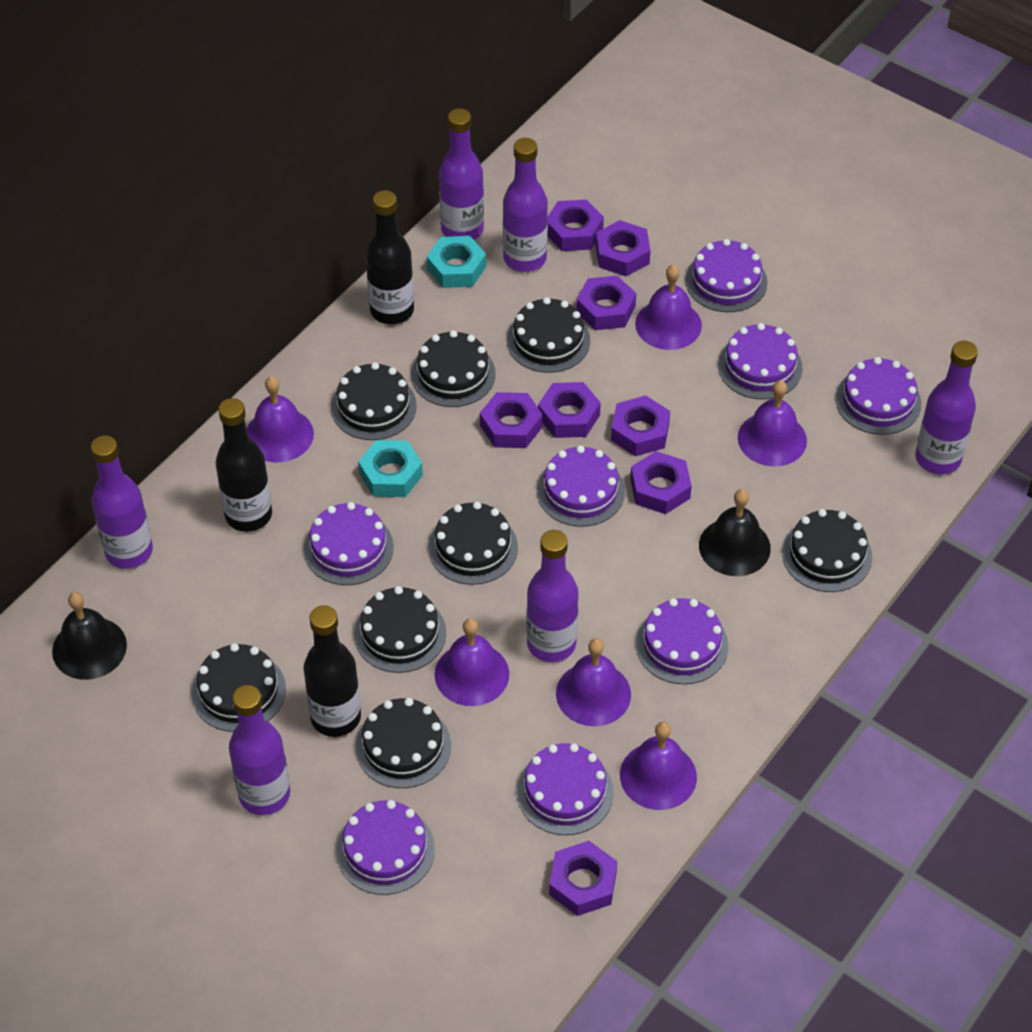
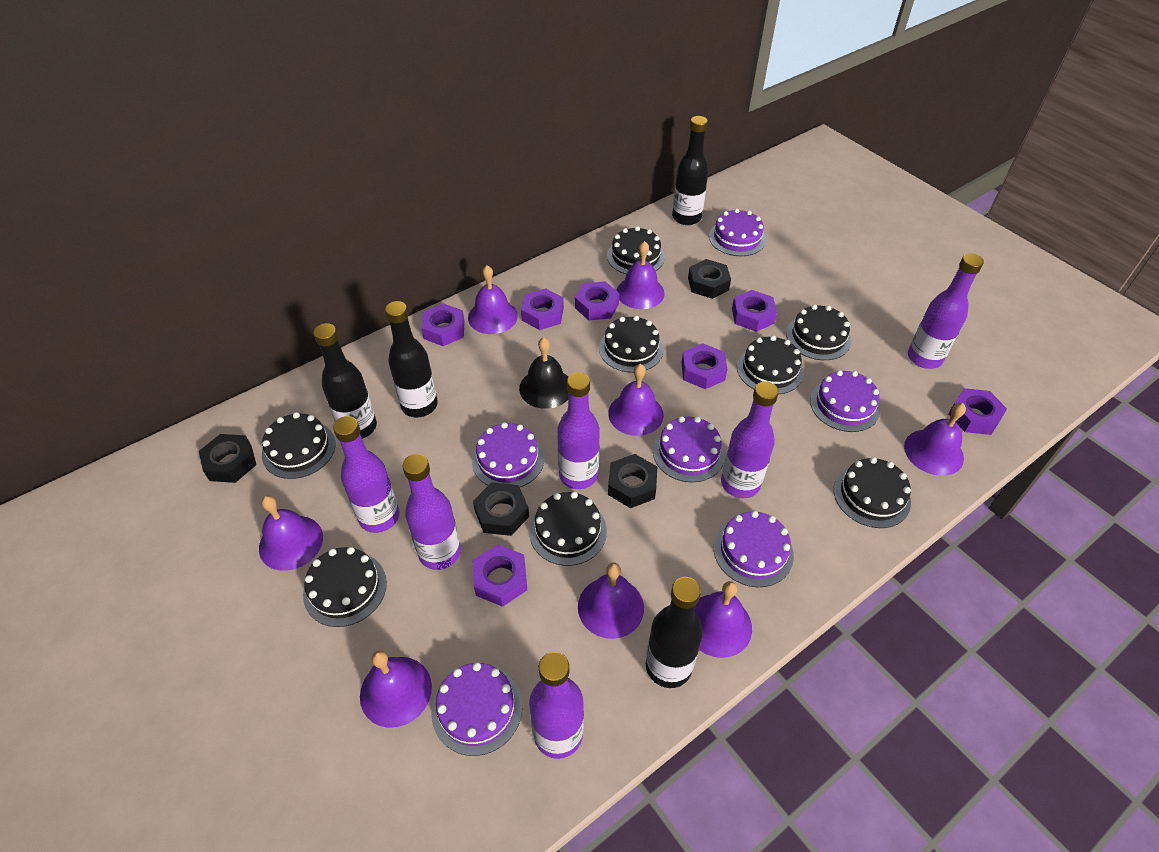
black bell: [52,592,127,680] [699,489,771,576] = 2 -> [519,337,568,409] = 1
black bottle: [216,398,272,532] [303,605,361,737] [366,190,414,324] = 3 -> [313,323,377,439] [385,301,438,418] [646,577,703,688] [672,116,708,225] = 4
black nut: none = 0 -> [199,434,256,483] [473,482,529,536] [608,454,657,508] [688,259,731,299] = 4
purple bell: [247,376,314,462] [435,618,509,706] [556,638,631,726] [620,722,697,810] [635,264,702,350] [738,380,807,467] = 6 -> [259,496,323,571] [360,651,432,728] [468,265,518,334] [578,562,644,639] [608,364,664,436] [616,241,665,309] [694,581,752,658] [904,403,966,476] = 8
purple cake: [304,502,394,585] [336,800,435,895] [517,743,614,835] [537,445,625,527] [636,598,728,684] [685,239,767,312] [718,323,803,400] [836,357,921,435] = 8 -> [431,662,522,756] [472,422,544,487] [653,416,725,482] [709,209,766,256] [714,511,794,587] [810,370,880,432] = 6
purple nut: [480,392,543,448] [538,382,601,438] [547,200,604,251] [549,841,617,916] [576,276,636,330] [596,220,650,276] [611,395,670,456] [630,451,692,514] = 8 -> [421,303,465,346] [473,544,527,607] [521,288,564,330] [575,281,619,320] [681,343,728,389] [732,290,777,332] [948,388,1007,435] = 7
turquoise nut: [358,440,423,497] [427,236,486,288] = 2 -> none = 0

